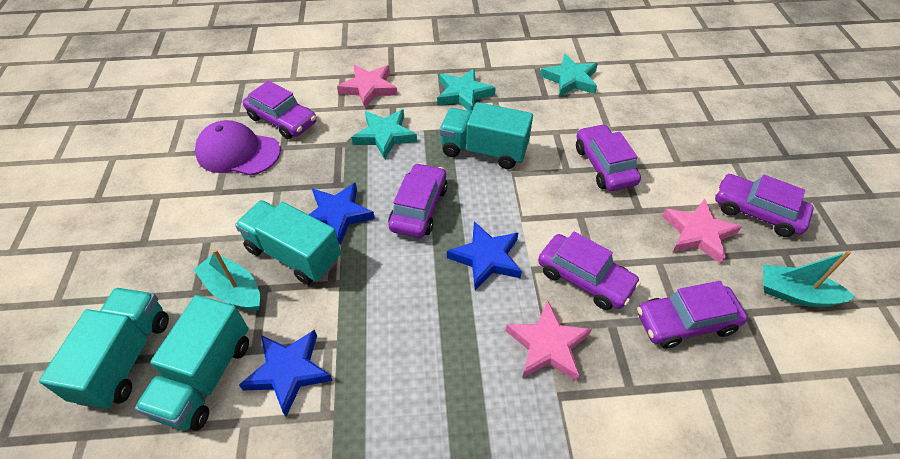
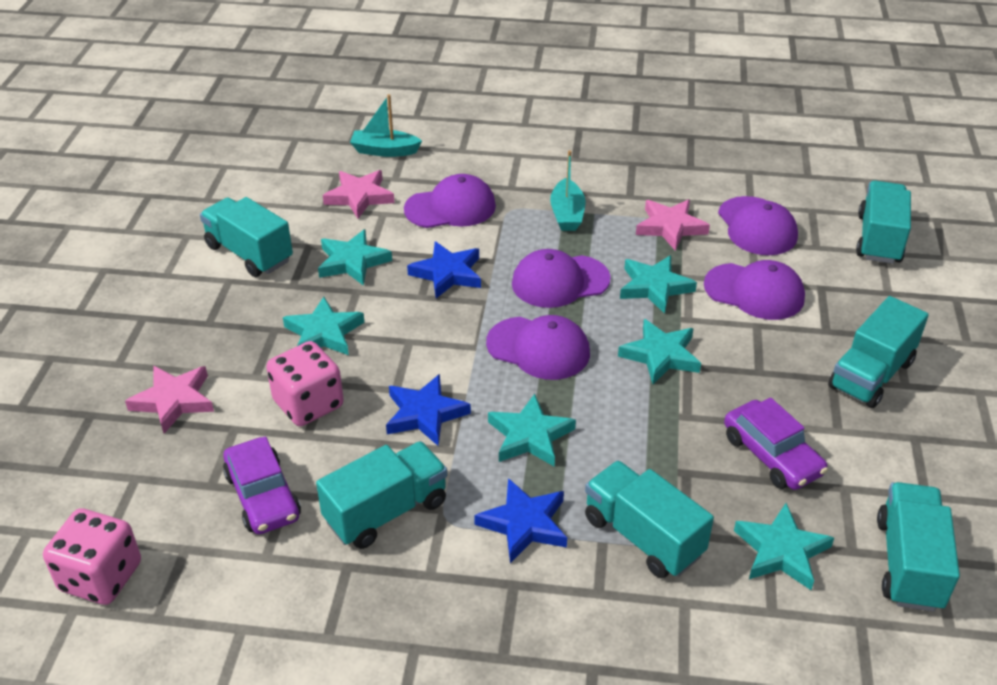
pink dice: none = 0 -> [43,508,141,605] [266,341,344,426] = 2
purple cap: [195,120,281,175] = 1 -> [404,174,496,228] [486,315,590,380] [512,249,611,308] [704,260,805,320] [718,196,798,255] = 5
purple car: [243,81,317,139] [388,163,448,238] [538,232,641,310] [576,124,641,191] [637,281,748,349] [715,174,814,237] = 6 -> [223,436,301,534] [724,398,828,490] = 2
turquoise star: [351,109,417,159] [437,68,496,113] [540,54,598,97] = 3 -> [283,297,365,355] [318,229,392,286] [488,394,576,467] [618,319,701,384] [620,255,697,314] [734,503,834,590] = 6
turquoise truck: [39,288,169,410] [135,295,249,431] [235,200,341,285] [439,102,533,169] = 4 -> [200,197,293,277] [316,441,448,549] [585,461,714,578] [828,296,929,408] [856,180,911,264] [877,482,960,612] = 6

